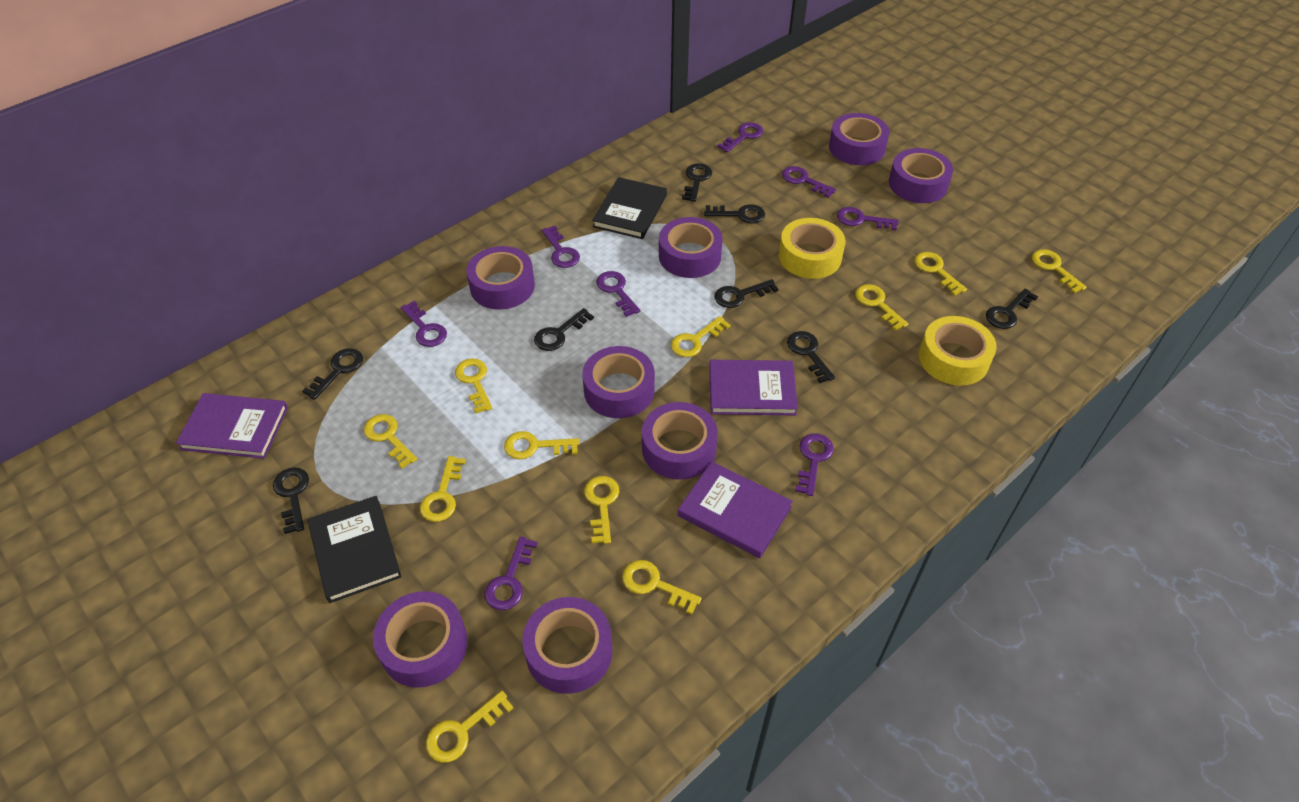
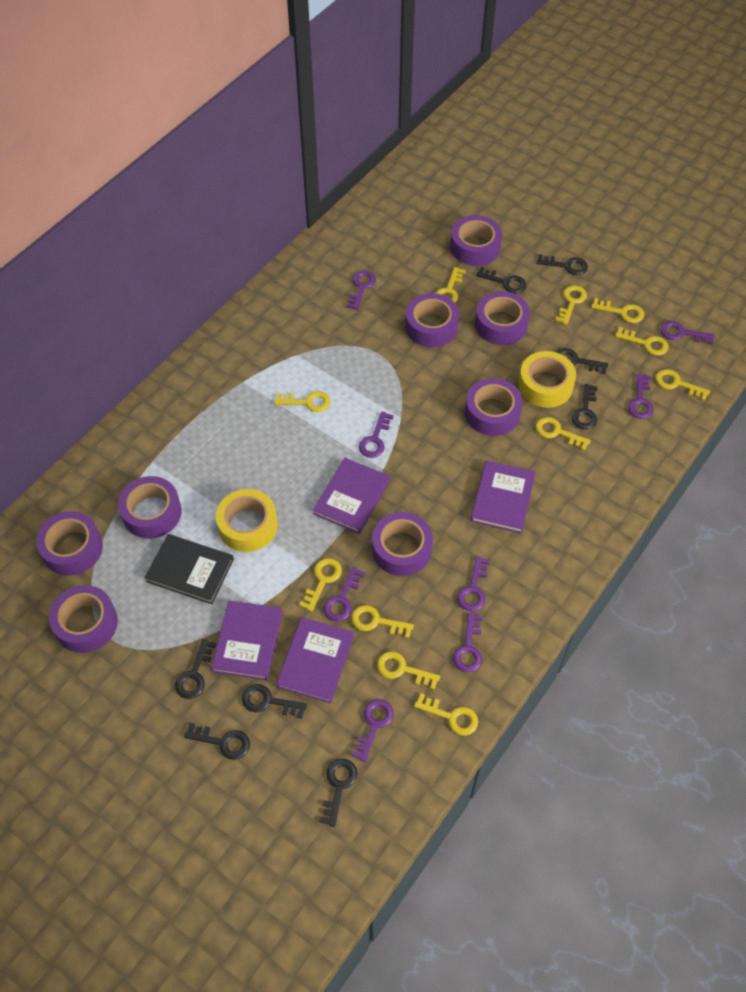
black book: [307,496,402,603] [592,177,667,239] = 2 -> [145,534,234,604] = 1
purple book: [176,393,288,459] [678,461,793,558] [709,360,798,415] = 3 -> [211,600,283,680] [276,617,354,703] [313,458,390,534] [471,461,536,533] = 4

